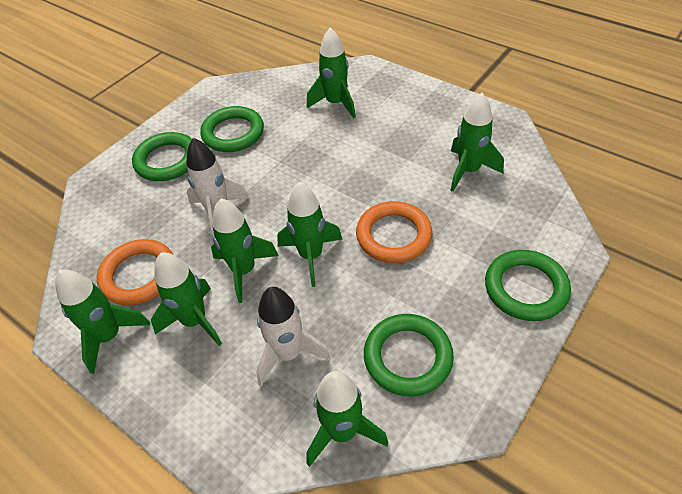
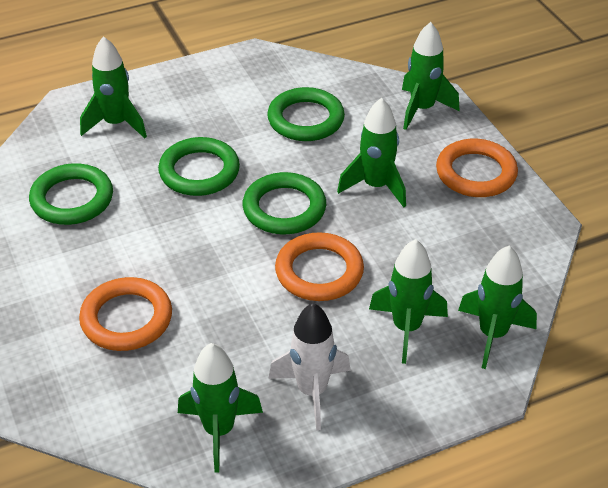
green rocket: [55,270,150,374] [151,253,222,346] [211,198,279,303] [277,182,342,287] [307,27,356,118] [307,371,388,467] [450,93,504,192] = 7 -> [80,36,147,138] [178,343,263,473] [337,98,406,207] [369,239,448,364] [402,22,460,130] [458,246,537,369] = 6
orange ring: [97,239,173,305] [356,201,433,263] = 2 -> [79,277,172,351] [275,232,364,301] [436,139,518,197] = 3
white rocket: [186,138,249,236] [256,287,330,386] = 2 -> [268,303,351,431] = 1

